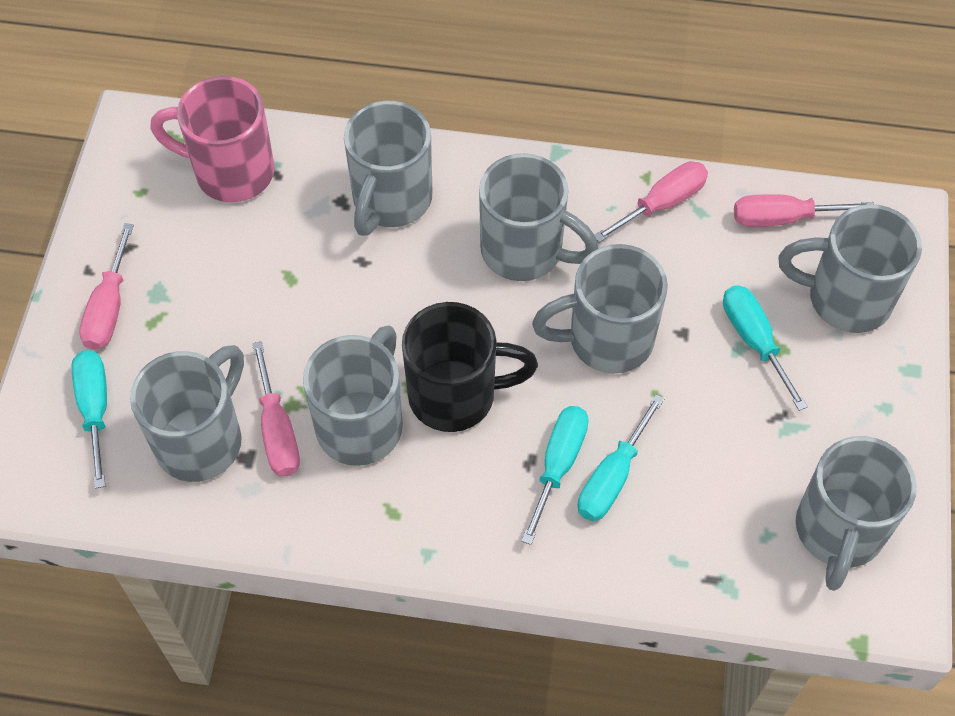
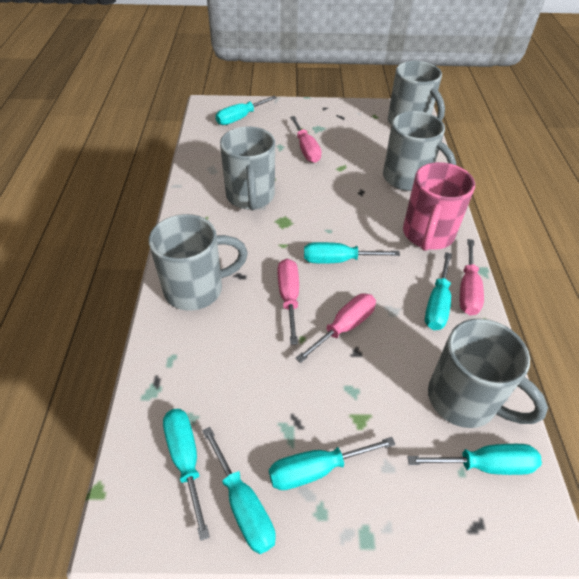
black mug: [402,302,538,432] = 1 -> none = 0
grey mug: [130,345,244,482] [303,325,403,466] [344,101,432,236] [479,153,598,281] [532,244,668,374] [778,204,922,333] [796,436,917,591] = 7 -> [149,214,248,311] [220,126,275,210] [383,111,456,191] [388,61,445,125] [428,318,548,428] = 5
turquoise screwdriver: [72,350,107,489] [522,406,589,545] [578,394,665,521] [723,285,808,411] = 4 -> [163,409,210,541] [202,427,276,554] [216,96,277,125] [269,437,396,490] [304,242,400,264] [407,444,542,475] [425,252,452,330] = 7

